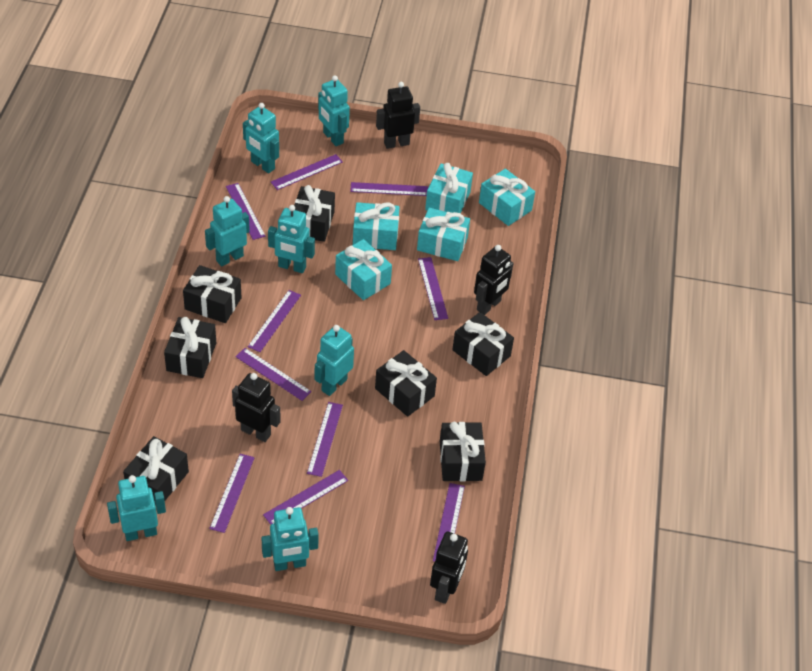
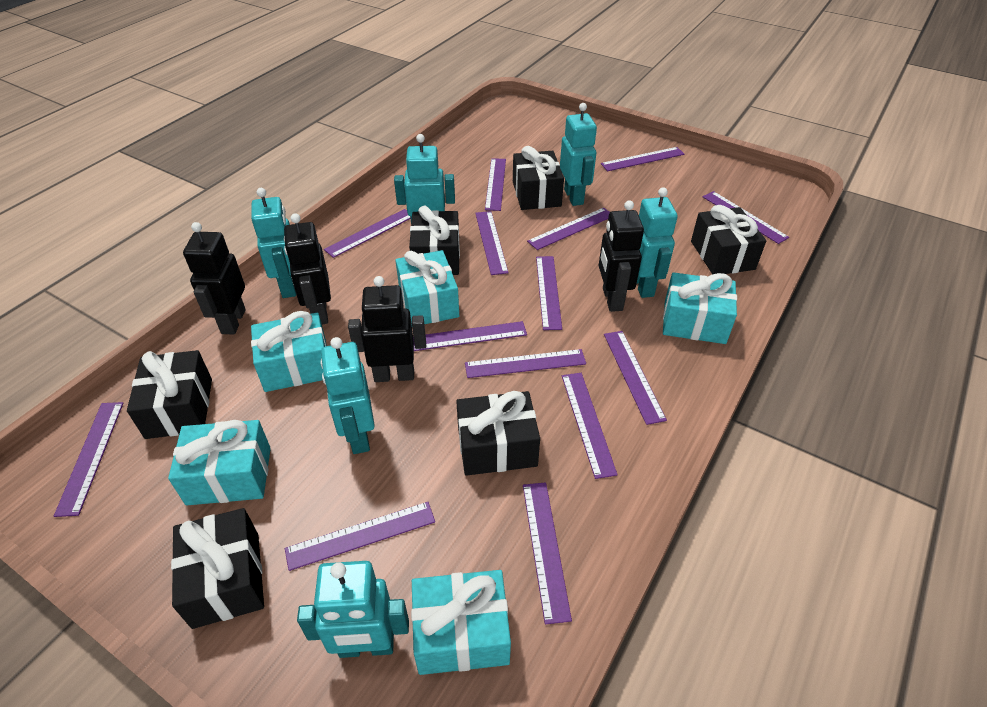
black gift: [123,436,189,506] [164,317,216,378] [183,265,242,323] [294,185,335,242] [375,350,437,417] [440,422,486,481] [452,312,514,376] = 7 -> [127,350,212,439] [171,508,264,629] [409,205,460,275] [456,391,540,476] [513,146,564,210] [691,205,766,274] = 6
purple ruler: [209,454,255,533] [226,183,266,240] [235,348,312,401] [248,290,301,352] [263,470,348,525] [271,154,343,190] [307,402,343,477] [350,182,428,196] [418,257,448,320] [433,483,465,562] = 10 -> [54,402,123,517] [285,502,435,571] [324,209,411,258] [413,321,527,351] [465,349,586,378] [475,211,509,275] [485,158,506,211] [523,482,572,624] [527,208,610,250] [536,256,562,330] [562,373,618,479] [601,147,685,171] [604,331,667,425] [703,191,789,244] = 14
turquoise robot: [107,475,166,541] [205,196,250,266] [243,103,279,173] [262,507,319,571] [268,205,315,273] [314,325,354,396] [318,75,350,146] = 7 -> [251,188,296,298] [297,561,409,658] [320,337,375,454] [394,134,455,221] [560,103,597,206] [637,187,678,298] = 6

